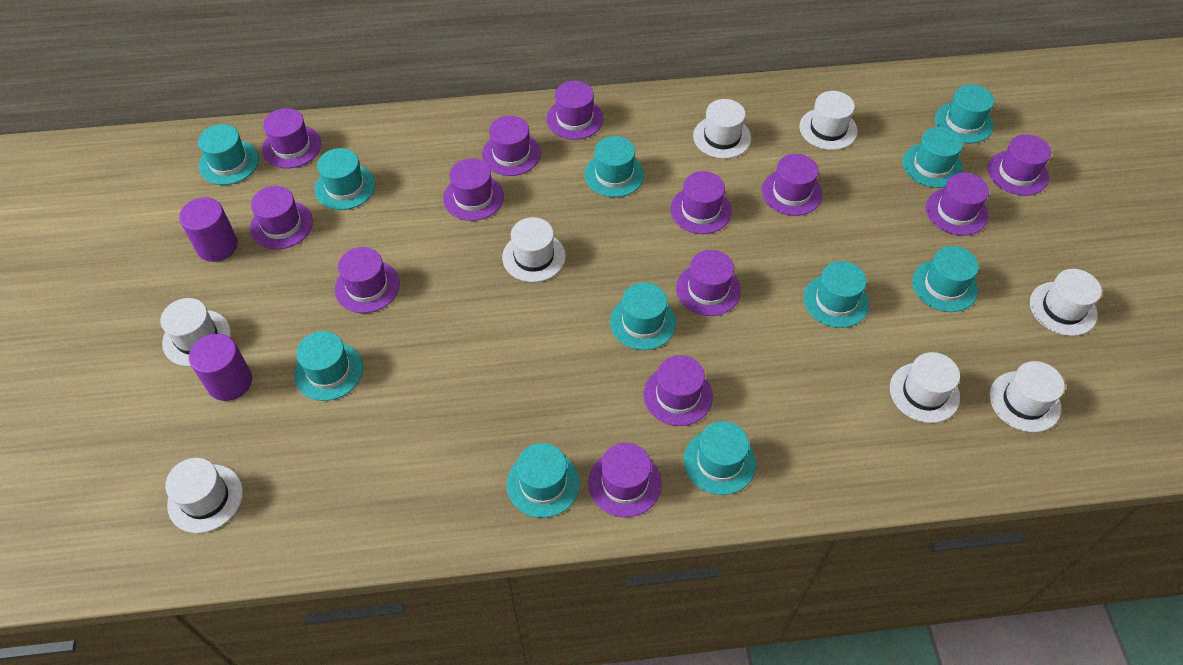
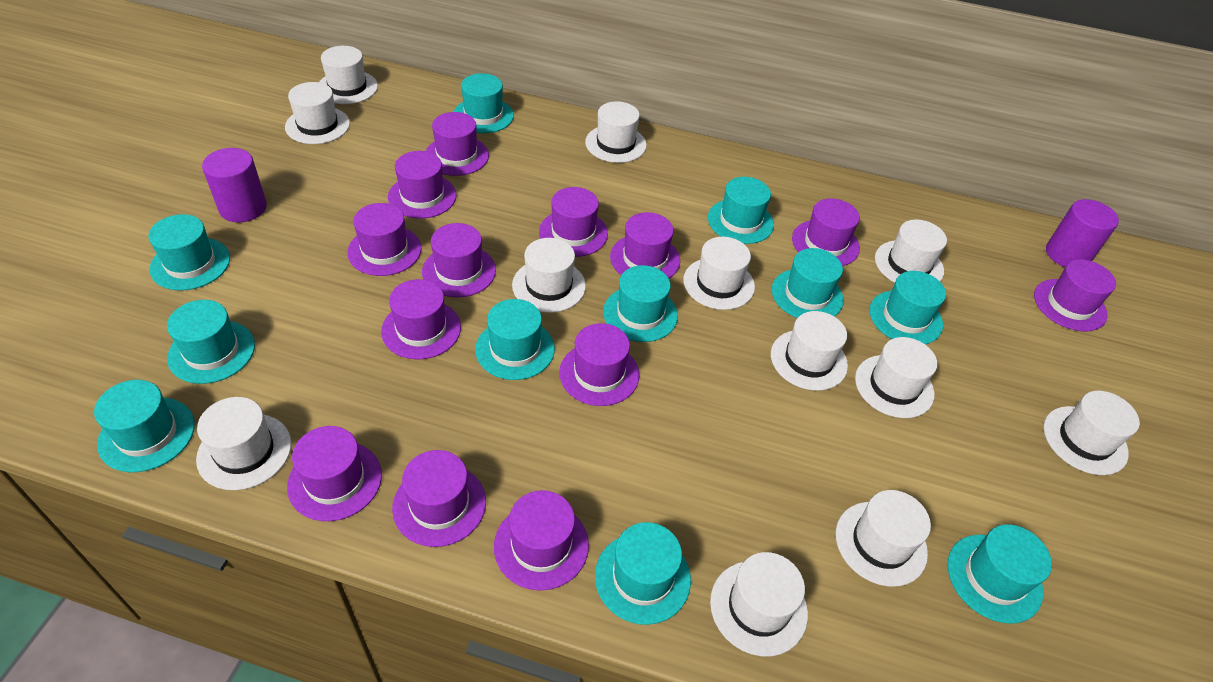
white hat: [160,298,231,366] [165,458,243,533] [502,217,566,282] [693,99,751,159] [799,91,858,150] [890,352,960,423] [990,361,1065,432] [1030,269,1102,336] = 8 -> [196,397,291,490] [285,82,350,144] [319,46,378,104] [512,238,586,313] [585,101,647,163] [683,237,755,310] [710,552,808,656] [771,311,848,391] [836,490,931,587] [855,337,937,418] [875,220,947,283] [1044,391,1140,475] = 12

